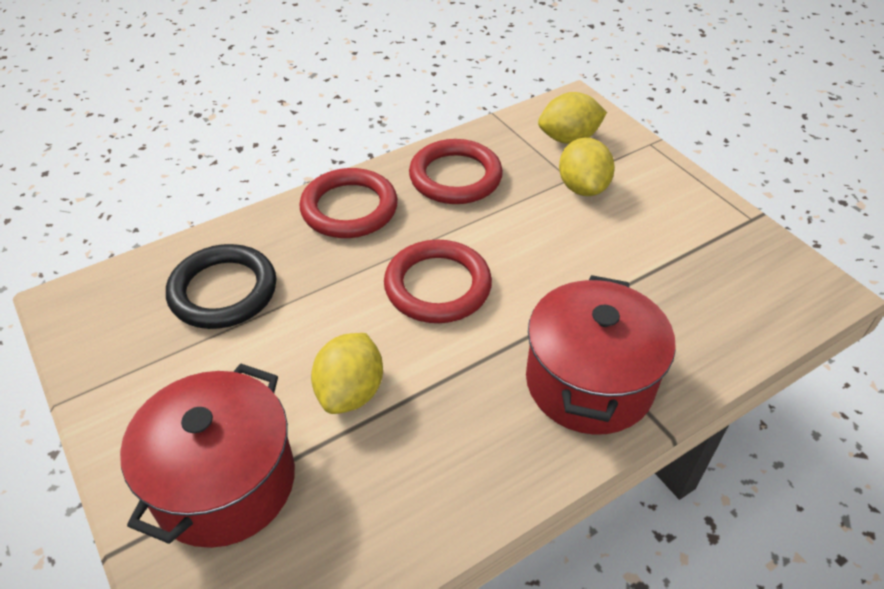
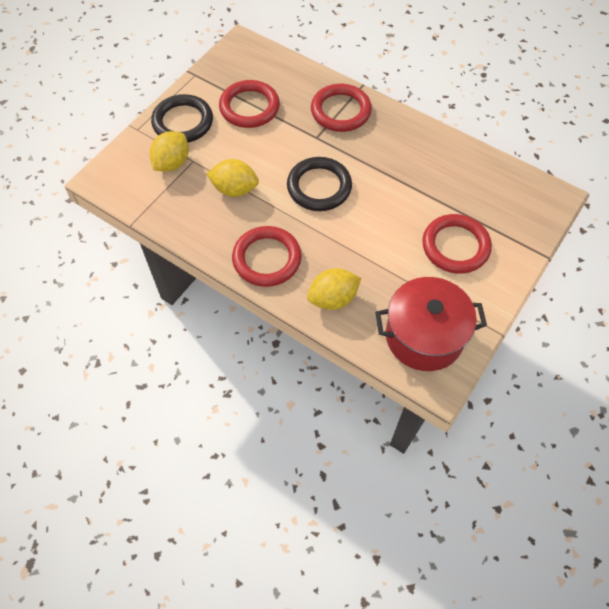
black ring: [166,244,276,329] = 1 -> [151,94,213,142] [287,157,352,211] = 2
red pot: [120,364,295,548] [526,275,676,435] = 2 -> [375,277,487,371] = 1
red ring: [299,168,398,238] [384,240,492,323] [409,139,503,204] = 3 -> [219,80,280,128] [232,226,302,287] [311,84,372,132] [422,214,492,274] = 4

